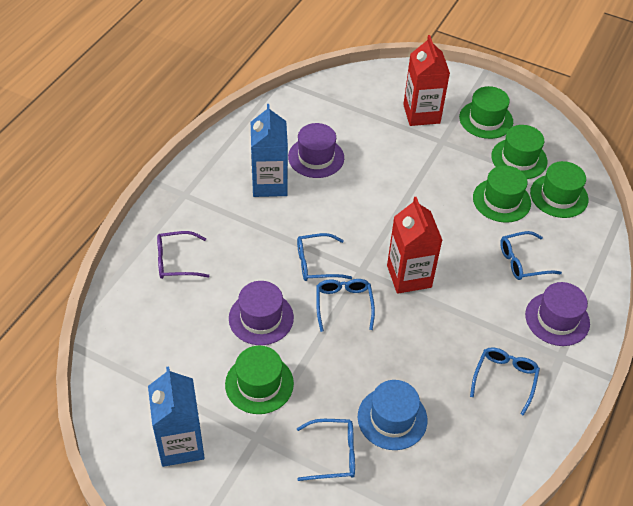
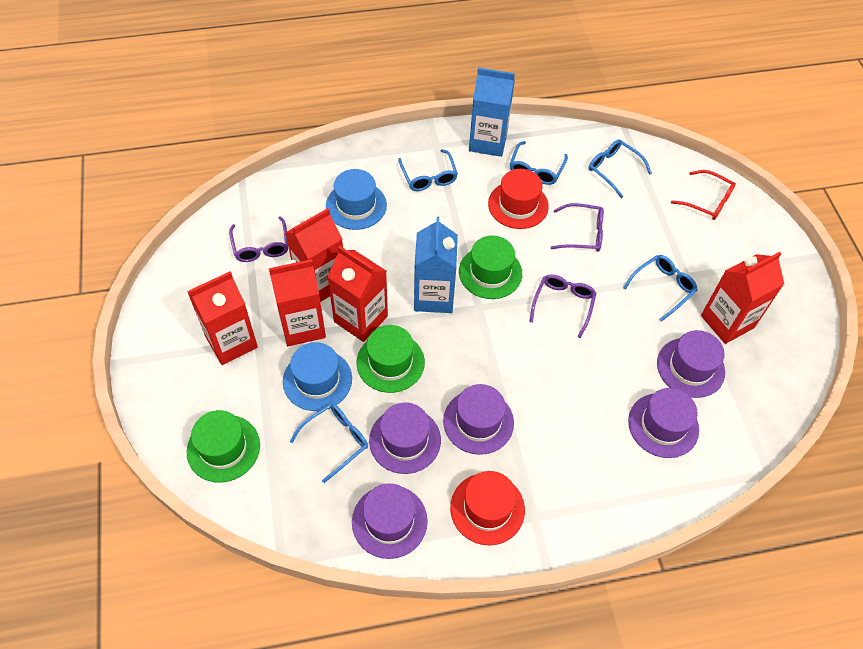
blue hat: [358,380,427,450] = 1 -> [283,342,352,411] [326,169,387,230] = 2
green hat: [225,346,294,414] [459,86,513,139] [473,165,531,223] [491,125,548,179] [530,161,588,218] = 5 -> [187,410,260,483] [356,325,425,393] [459,236,522,299] = 3
purple glasses: [157,231,209,279] = 1 -> [229,216,288,262] [530,275,597,338] [551,203,604,252] = 3
purple hat: [229,281,294,345] [288,123,344,178] [525,282,590,346] = 3 -> [352,484,428,559] [369,403,441,474] [443,384,514,455] [628,388,699,458] [657,330,725,398] = 5
red carton: [387,197,442,294] [403,35,450,126] = 2 -> [188,272,258,365] [269,259,326,346] [285,208,343,302] [327,246,388,342] [701,252,784,344] = 5
red glasses: none = 0 -> [671,170,736,220] = 1
red hat: none = 0 -> [450,471,525,545] [488,169,549,229] = 2

